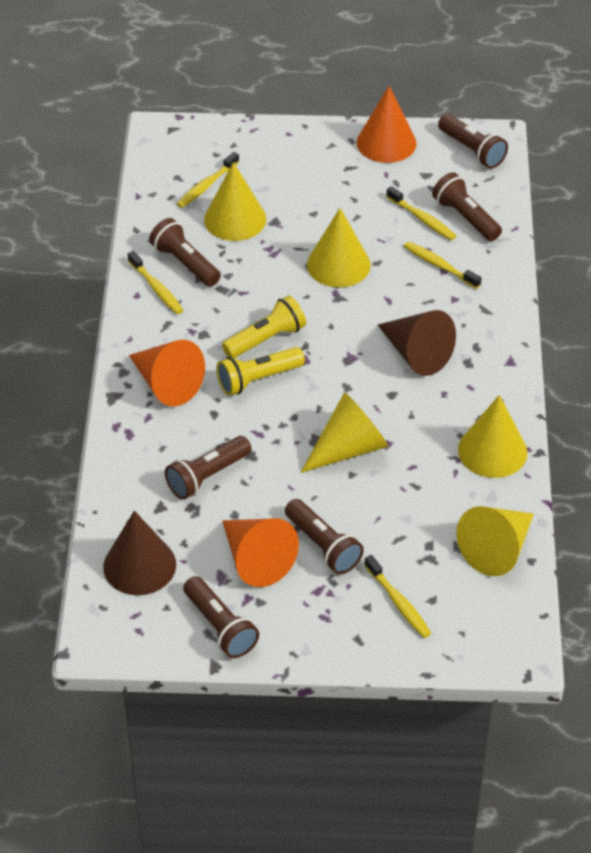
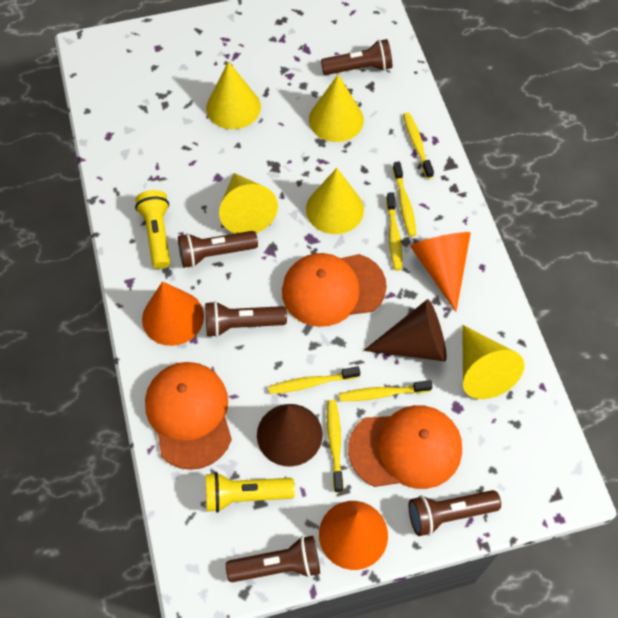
brown flashlight: [149,218,221,287] [165,436,252,500] [183,576,259,658] [285,499,364,574] [432,172,502,241] [438,114,508,169] = 6 -> [178,231,258,268] [205,301,287,337] [226,536,320,582] [321,39,392,75] [409,490,501,536] = 5
orange cap: none = 0 -> [145,362,232,470] [282,253,387,327] [348,405,462,489] = 3
yellow toothbrush: [128,251,183,314] [177,152,239,208] [364,555,431,638] [386,186,456,240] [404,241,482,289] = 5 -> [268,366,360,394] [327,400,344,492] [339,380,433,401] [386,192,402,270] [393,162,416,237] [403,112,434,179] = 6

